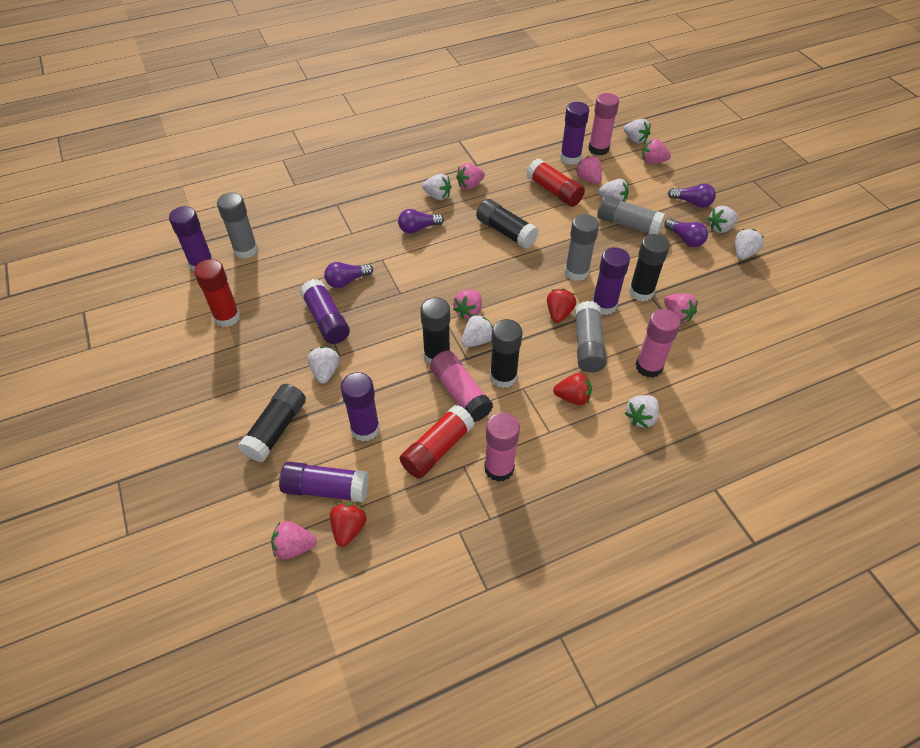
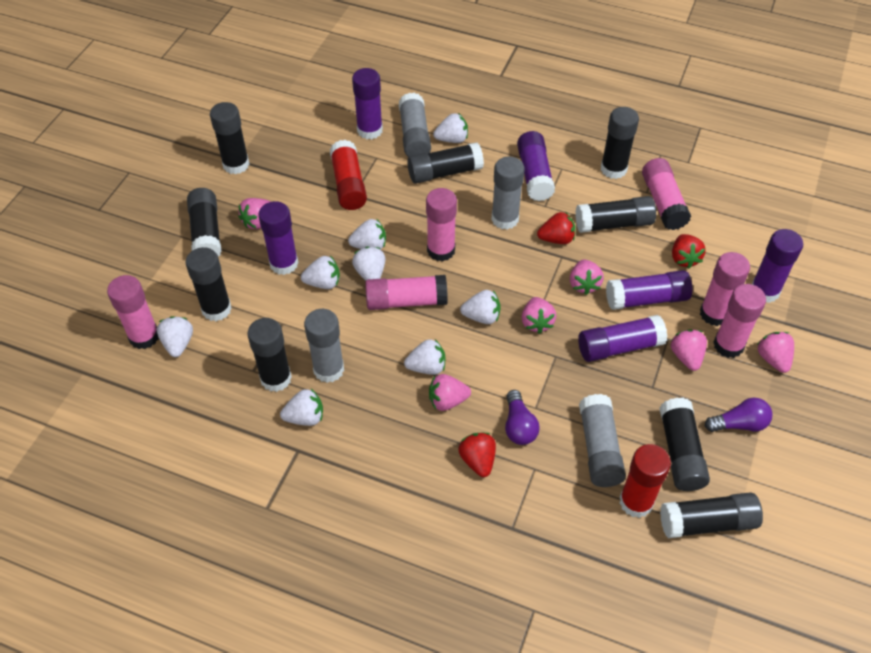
black glue stick: [238,384,306,462] [420,298,450,364] [476,199,539,249] [490,319,522,388] [629,234,670,301] = 5 -> [185,247,232,321] [187,188,222,256] [210,102,250,174] [247,318,292,392] [407,142,484,184] [575,196,656,233] [601,107,639,179] [659,398,710,491] [660,492,763,538] = 9
pink glue stick: [430,350,493,422] [484,412,520,482] [588,93,619,156] [636,309,681,378] = 4 -> [107,275,159,349] [365,275,448,310] [426,188,457,262] [642,158,691,230] [700,252,750,326] [713,284,766,358] = 6
purple light bulb: [324,262,373,288] [398,209,444,234] [664,218,708,247] [668,183,716,208] = 4 -> [505,390,540,445] [705,398,773,432] = 2
red glue stick: [194,259,240,327] [400,405,474,479] [527,159,585,207] = 3 -> [330,140,367,210] [619,444,671,518] = 2

